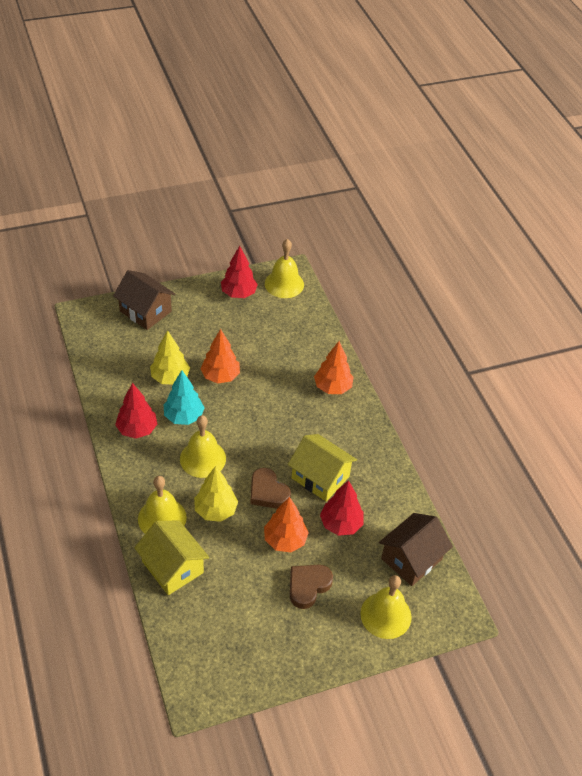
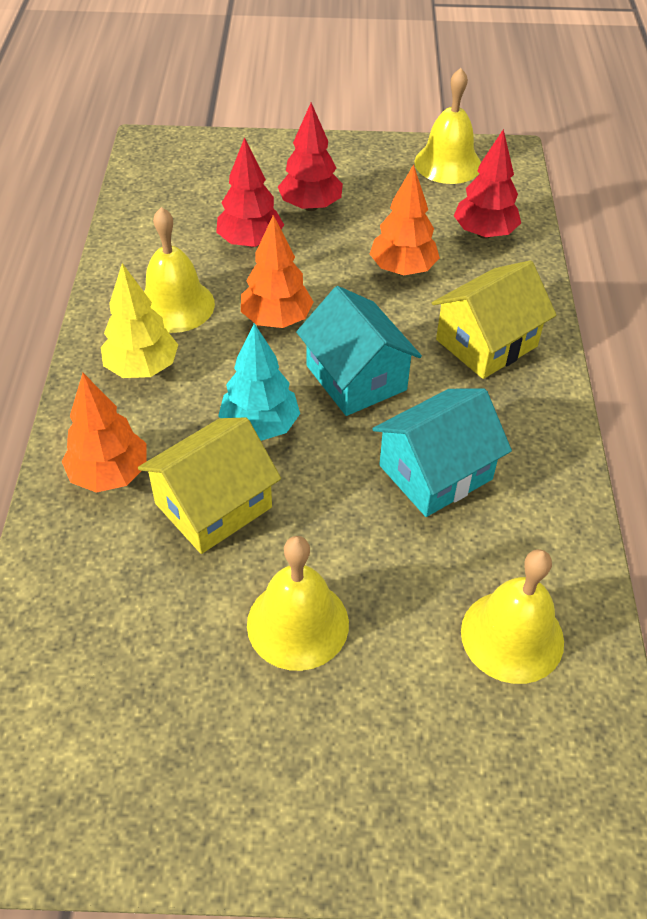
brown heart: [250,468,291,509] [290,565,333,609] = 2 -> none = 0
brown house: [113,270,175,330] [379,513,453,586] = 2 -> none = 0
turquoise house: none = 0 -> [296,286,422,416] [372,388,512,517] = 2
yellow tree: [150,330,190,384] [194,466,238,522] = 2 -> [101,263,178,378] = 1

